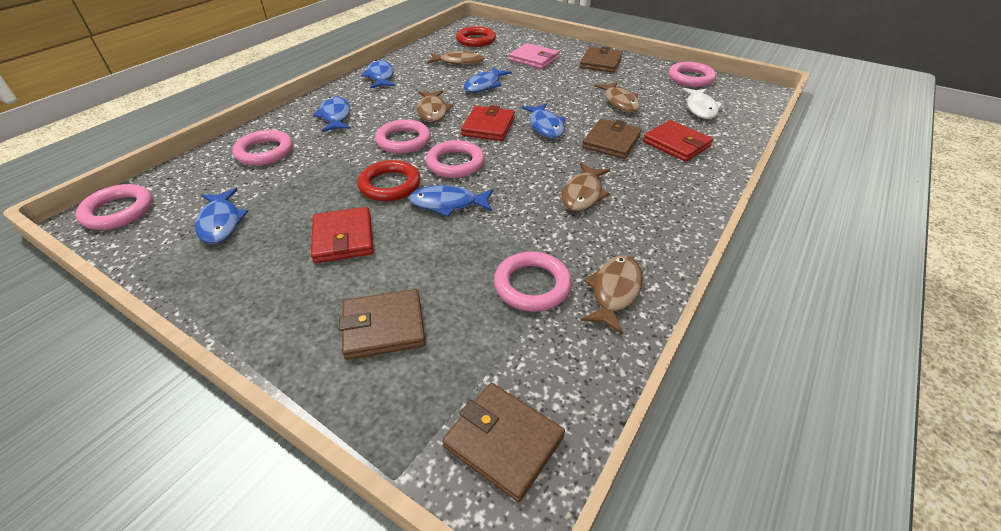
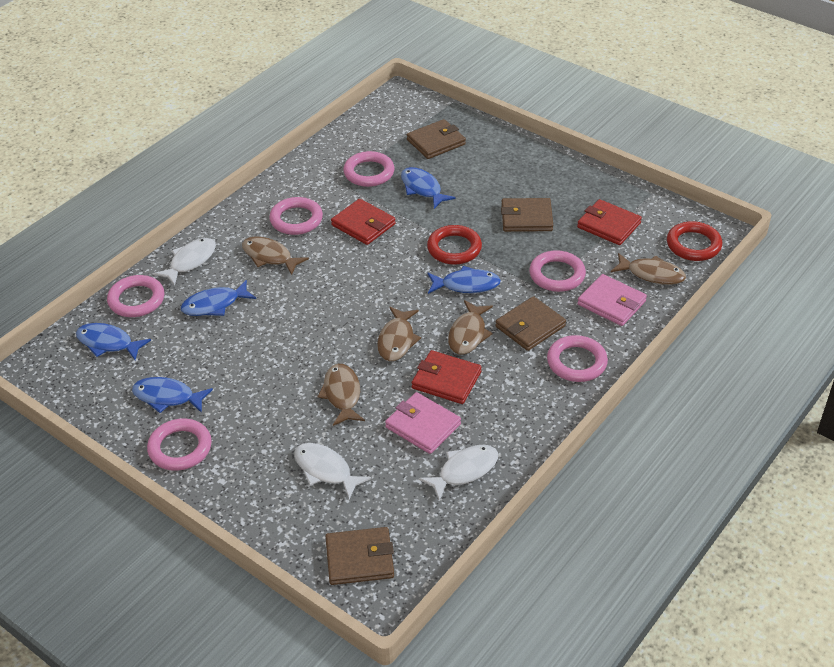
blue fish: [195,188,248,244] [313,96,351,132] [361,60,395,88] [409,185,493,217] [464,67,512,92] [522,103,566,138] = 6 -> [76,323,151,360] [132,377,213,413] [181,280,256,316] [401,167,456,209] [427,266,501,294] = 5
pink wallet: [509,43,560,69] = 1 -> [385,392,461,454] [578,274,647,326] = 2
white fish: [682,88,723,119] = 1 -> [153,238,216,286] [294,443,371,499] [419,444,498,501] = 3

